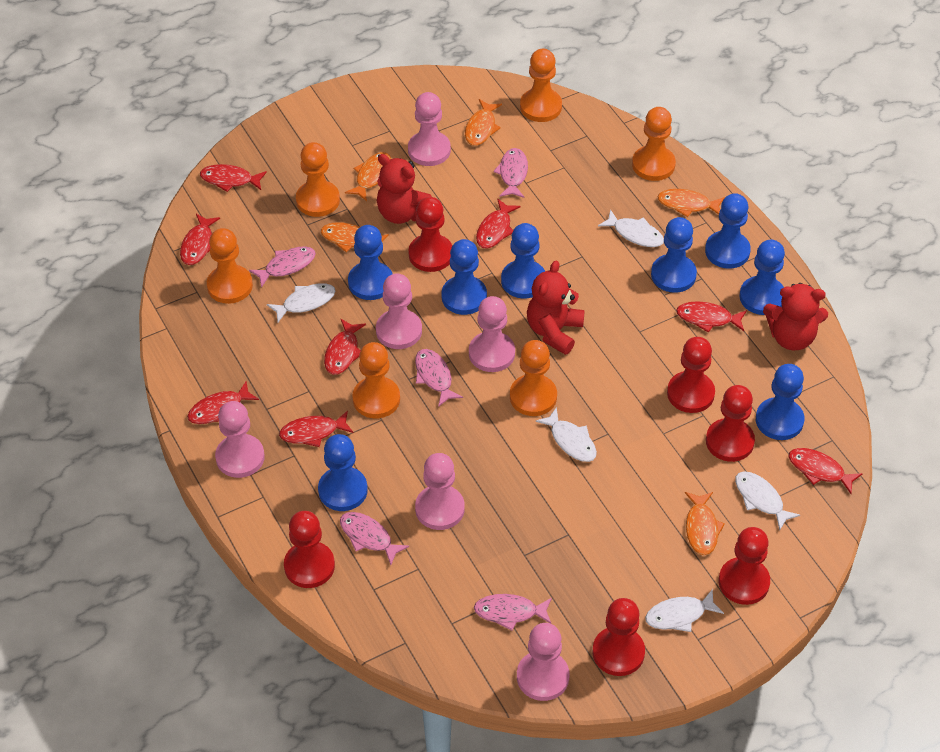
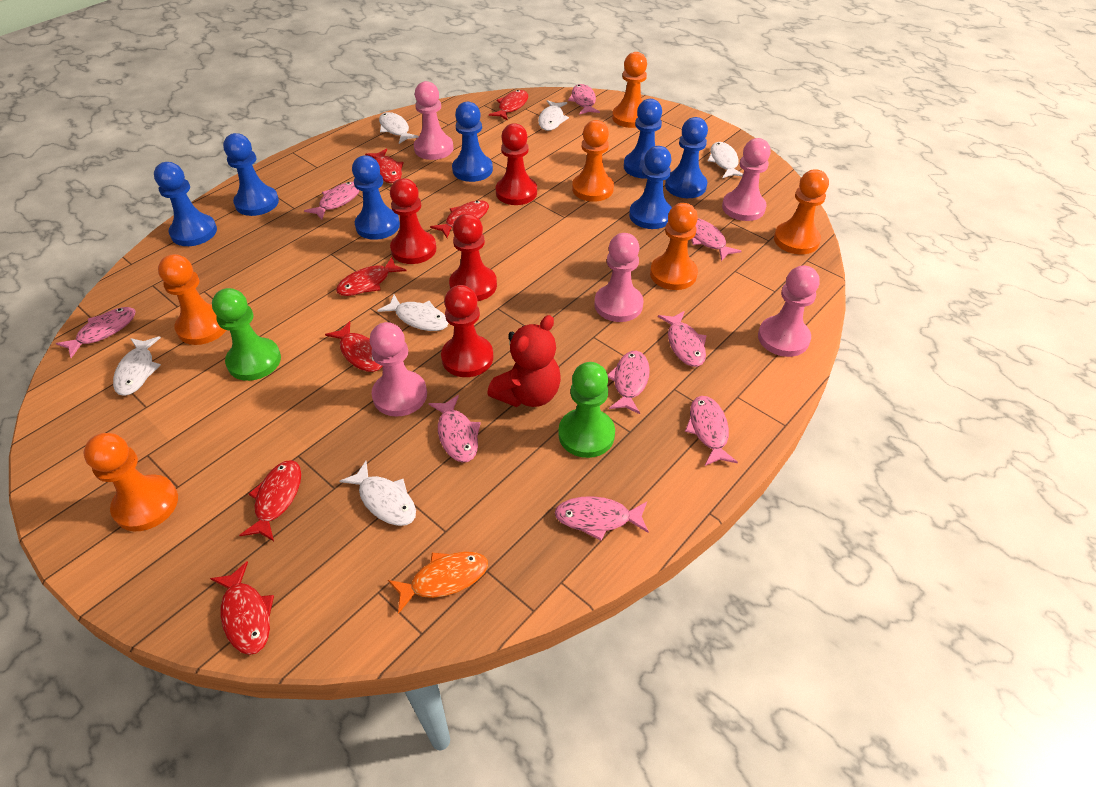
blue pawn: [318,434,368,511] [348,225,393,300] [442,239,487,315] [501,223,545,298] [651,217,697,293] [705,193,751,269] [740,240,785,315] [756,364,804,440] = 8 -> [154,162,217,246] [223,133,279,216] [352,156,400,240] [452,102,493,182] [624,99,662,179] [629,146,672,229] [665,117,708,198] = 7
green pawn: none = 0 -> [212,288,281,381] [558,362,615,458] = 2
orange fish: [321,222,389,252] [345,152,391,201] [465,99,502,146] [657,189,725,217] [685,492,725,555] = 5 -> [388,552,488,614] = 1
pink fish: [249,246,316,288] [340,512,409,565] [415,349,463,407] [474,594,552,631] [493,148,528,198] = 5 -> [56,307,136,358] [304,182,360,220] [428,395,481,462] [555,496,649,541] [568,84,600,115] [608,351,650,414] [658,311,707,367] [685,396,738,466] [691,218,742,261] = 9
pink pawn: [215,401,265,478] [376,273,422,349] [408,92,451,166] [415,453,465,530] [469,296,515,372] [517,623,570,701] = 6 -> [370,322,427,417] [414,81,453,160] [594,233,643,322] [722,138,771,221] [758,265,820,357] = 5
red fish: [180,214,220,265] [187,382,259,424] [200,164,267,192] [279,411,353,447] [324,319,366,375] [476,199,521,249] [676,301,747,332] [788,448,863,494] = 8 -> [210,562,274,655] [239,460,301,541] [325,321,382,372] [336,257,406,296] [365,148,403,183] [430,200,489,238] [489,90,528,121] = 7
red pawn: [284,511,335,588] [408,197,452,272] [592,598,645,676] [667,337,715,413] [706,385,755,462] [719,527,770,605] = 6 -> [390,178,436,264] [441,285,493,377] [449,214,497,301] [495,123,537,205] = 4
red teddy bear: [377,154,432,224] [527,261,585,355] [763,283,828,350] = 3 -> [487,315,561,407] = 1
white fish: [267,283,336,322] [535,407,597,462] [598,209,664,247] [645,589,724,632] [735,472,800,530] = 5 -> [113,336,161,396] [339,461,416,526] [377,295,449,331] [379,112,419,144] [538,100,569,131] [708,142,743,178] = 6

